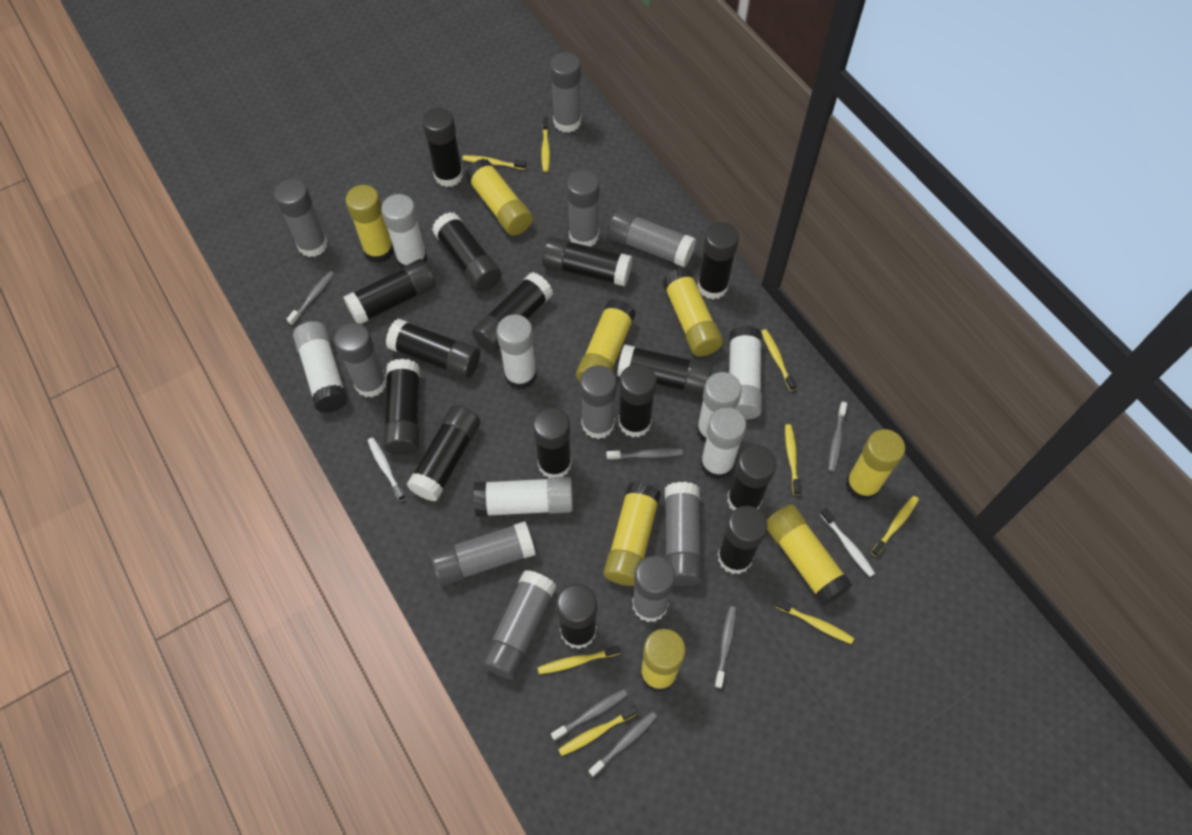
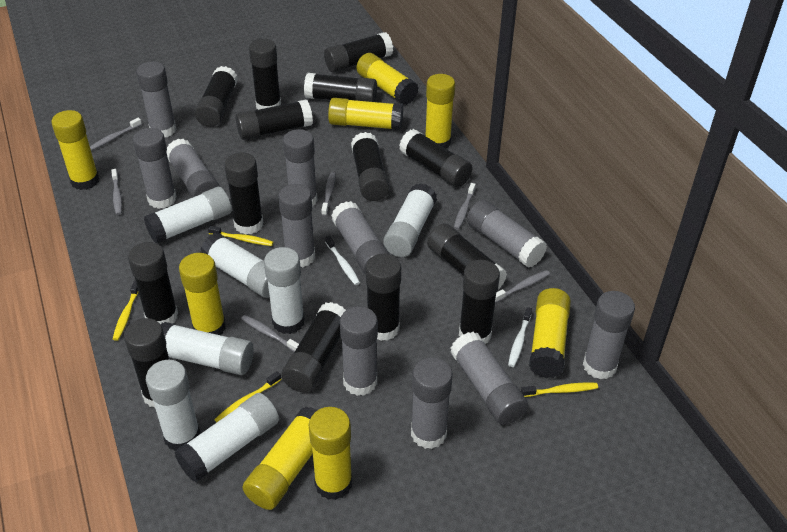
black glue stick: [344,259,436,324] [383,359,420,455] [386,319,480,378] [407,405,480,501] [422,108,463,187] [432,212,502,292] [472,272,553,353] [532,407,572,478] [542,236,632,286] [556,584,597,649] [617,344,713,396] [619,364,657,438] [697,222,739,299] [718,506,768,574] [727,445,777,511] = 15 -> [124,318,169,408] [128,242,178,324] [195,66,238,127] [224,152,263,235] [236,100,313,140] [249,39,281,110] [281,302,346,392] [304,73,377,102] [324,32,393,72] [351,132,389,201] [366,254,401,341] [399,129,472,187] [427,224,507,289] [459,260,500,344] = 14
grey glue stick: [274,179,328,257] [334,323,387,397] [430,521,536,586] [481,570,557,680] [550,53,581,133] [567,170,600,247] [580,365,617,439] [607,209,696,267] [632,556,675,622] [665,482,702,586] = 10 -> [133,128,177,209] [136,62,177,137] [166,139,220,198] [278,184,315,267] [283,129,317,208] [331,201,389,274] [340,306,378,396] [411,357,453,449] [451,332,528,425] [467,200,547,268] [583,291,635,379] = 11
yellow toothbrush: [462,155,526,170] [538,645,620,674] [541,117,550,172] [558,706,638,756] [761,329,797,391] [775,599,854,644] [785,424,801,495] [871,496,919,557] = 8 -> [113,281,139,341] [208,226,273,246] [214,371,281,422] [521,383,598,397] = 4

